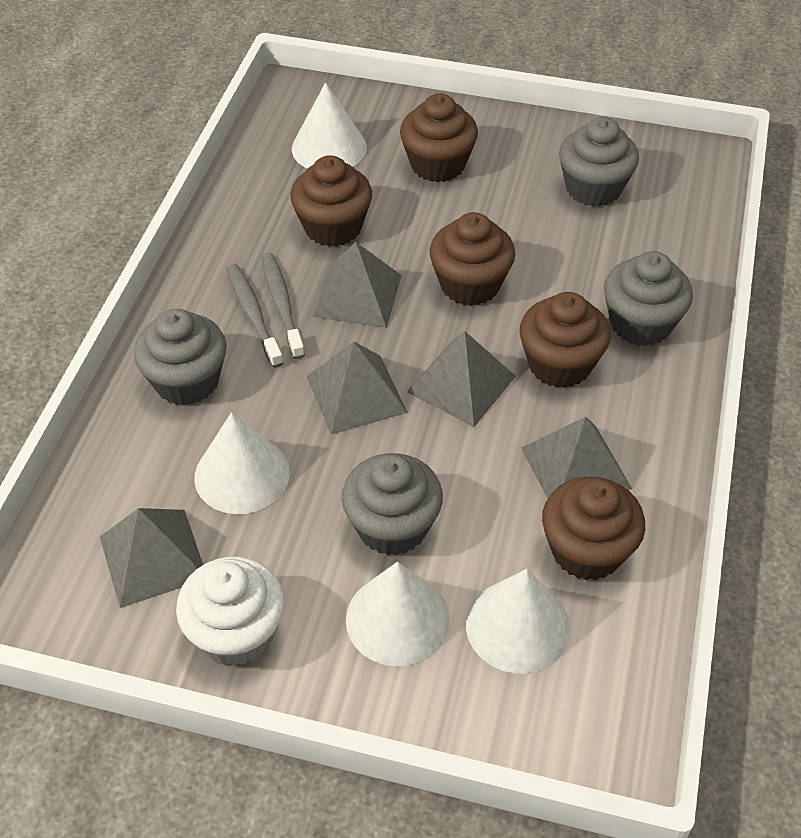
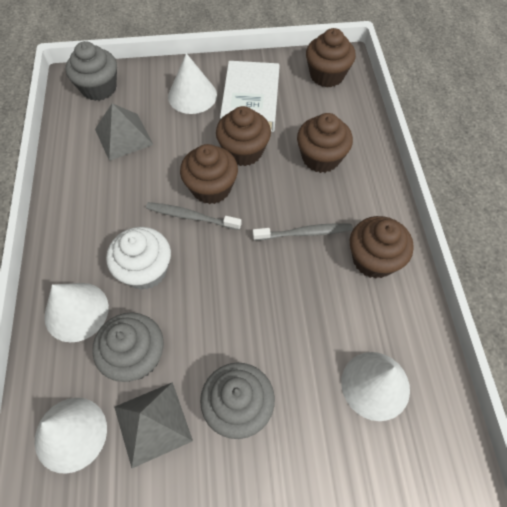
grey cupcake: [134,309,226,406] [342,453,443,555] [559,117,639,207] [604,251,693,346] = 4 -> [66,41,117,101] [92,312,164,382] [200,363,275,439] = 3
grey pyramid: [100,508,203,608] [306,342,408,434] [313,242,402,328] [407,331,516,427] [521,417,632,499] = 5 -> [95,103,153,161] [114,382,193,468] = 2
white book: none = 0 -> [220,61,280,132] = 1

